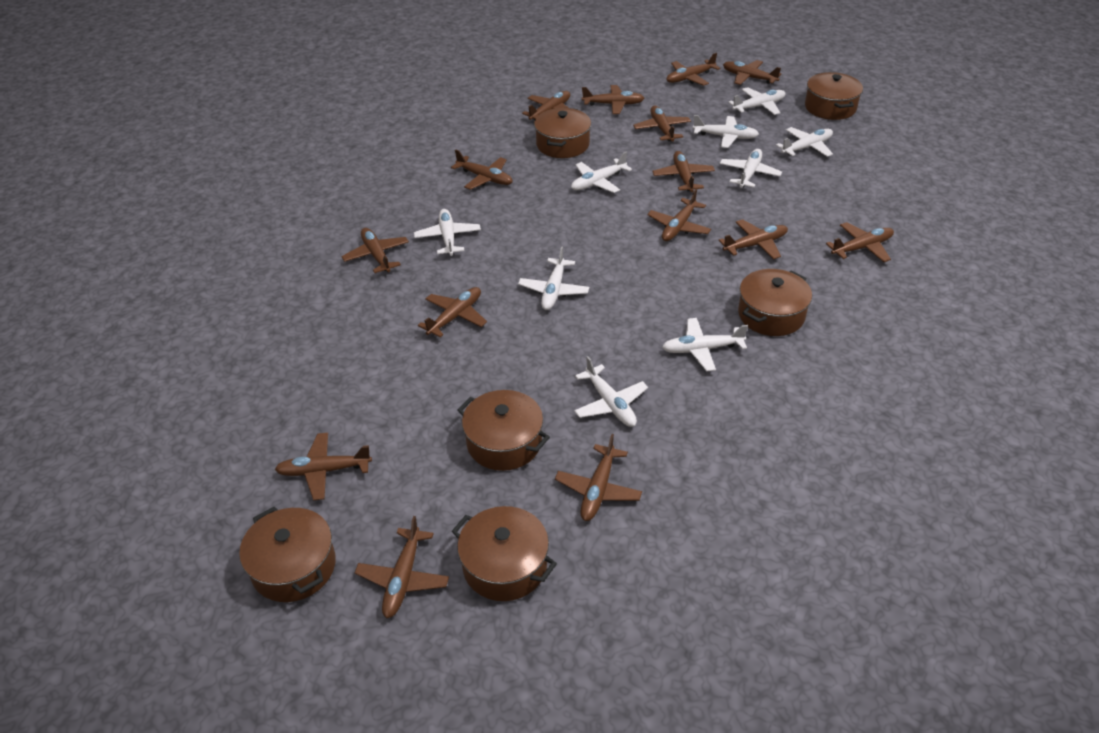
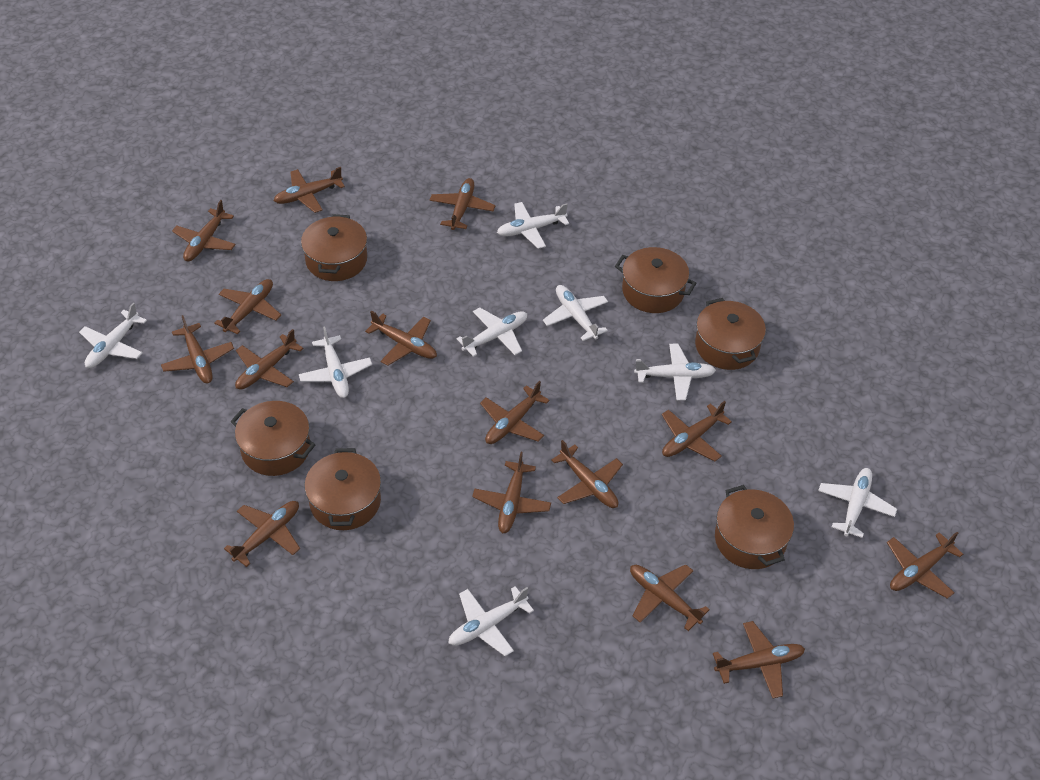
white plane: [414,209,481,256] [518,246,589,310] [571,152,632,193] [574,356,648,427] [662,318,748,371] [693,115,759,148] [720,149,782,188] [728,87,785,115] [776,127,833,157] = 9 -> [79,302,147,368] [299,326,372,398] [449,586,534,656] [457,307,527,357] [497,202,569,249] [543,285,608,341] [634,344,716,401] [818,468,897,538] = 8

